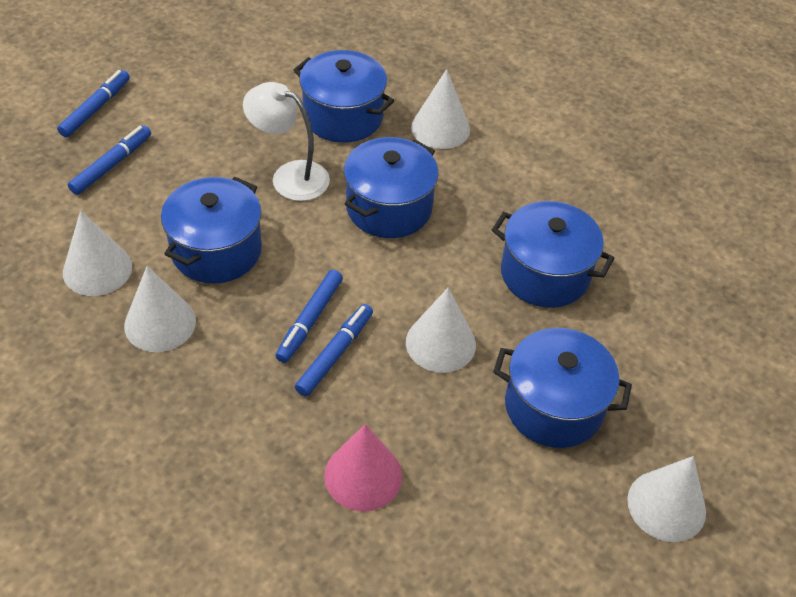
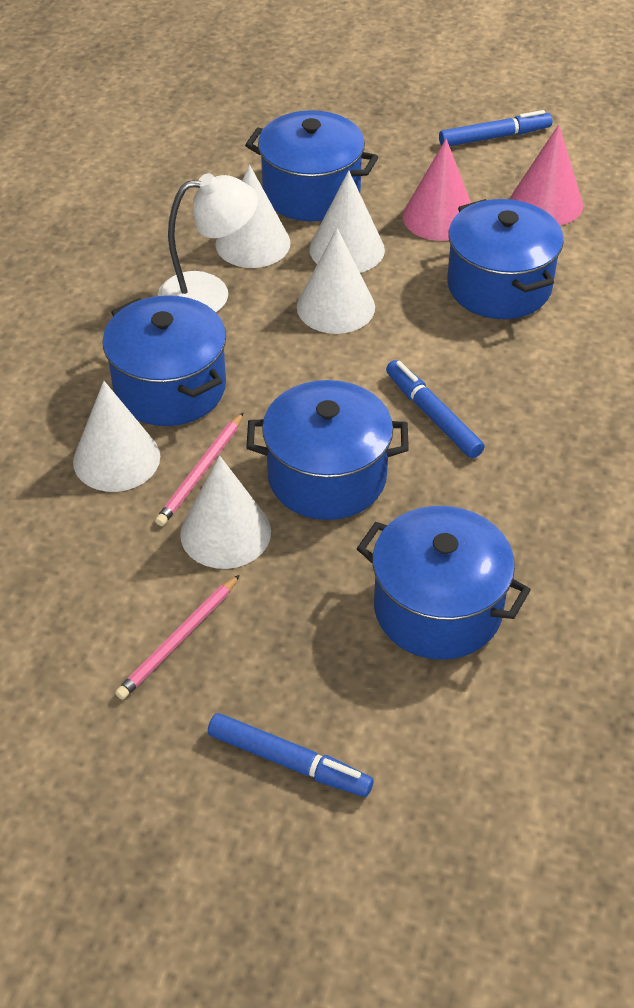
blue marker: [57,70,130,137] [68,126,151,195] [275,270,343,363] [295,304,373,397] = 4 -> [208,713,374,797] [386,360,485,458] [439,110,552,146] = 3
pink cone: [324,424,402,511] = 1 -> [403,139,471,241] [510,125,583,225] = 2
pink pencil: none = 0 -> [115,575,240,700] [155,412,244,526] = 2

